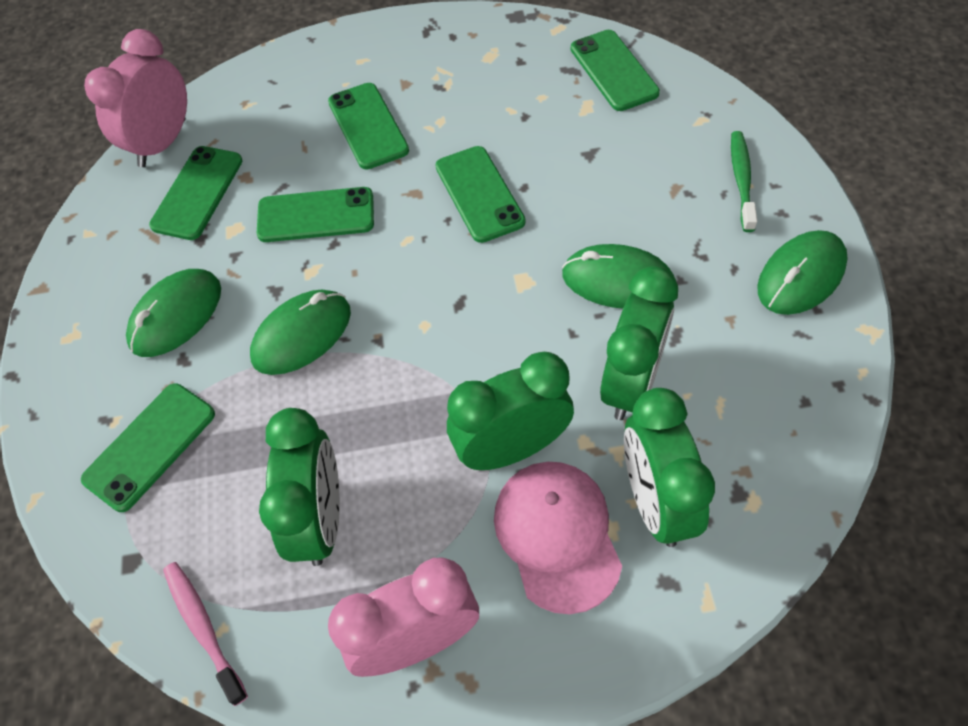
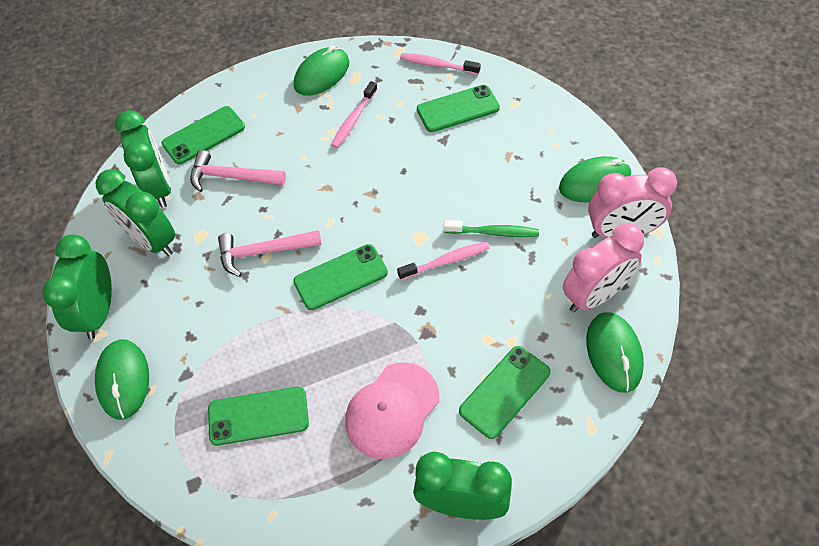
green phone: [81,383,215,512] [149,146,242,240] [257,187,374,242] [328,83,409,169] [435,146,526,243] [571,30,660,111] = 6 -> [162,106,245,164] [208,387,309,446] [293,244,388,310] [417,85,500,132] [459,346,551,439] = 5
pink hammer: none = 0 -> [190,150,286,192] [218,230,322,277] = 2
pink toothbrush: [163,562,248,706] = 1 -> [331,81,378,148] [397,241,490,280] [400,53,481,75] = 3

